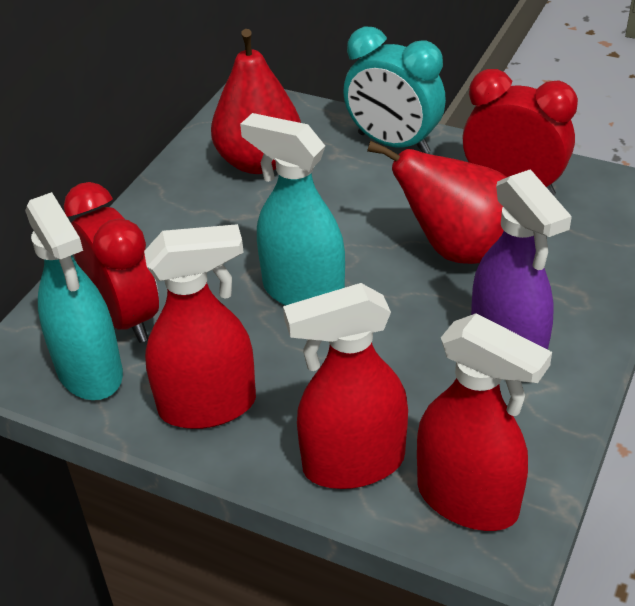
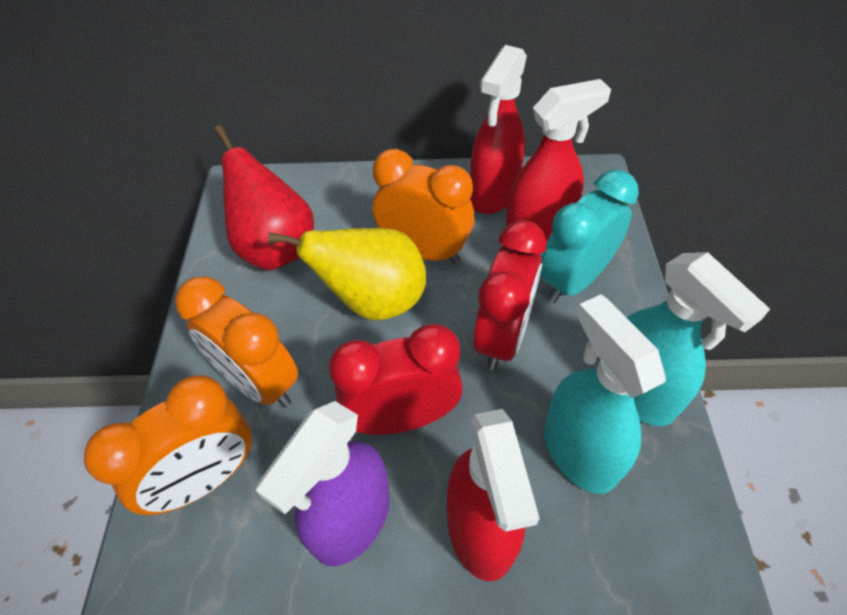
orange clock: none = 0 -> [84,375,252,515] [175,276,298,407] [372,149,474,264] = 3
red pear: [211,29,301,174] [367,141,507,264] = 2 -> [214,125,314,271] = 1
yellow pear: none = 0 -> [268,228,426,320] = 1

